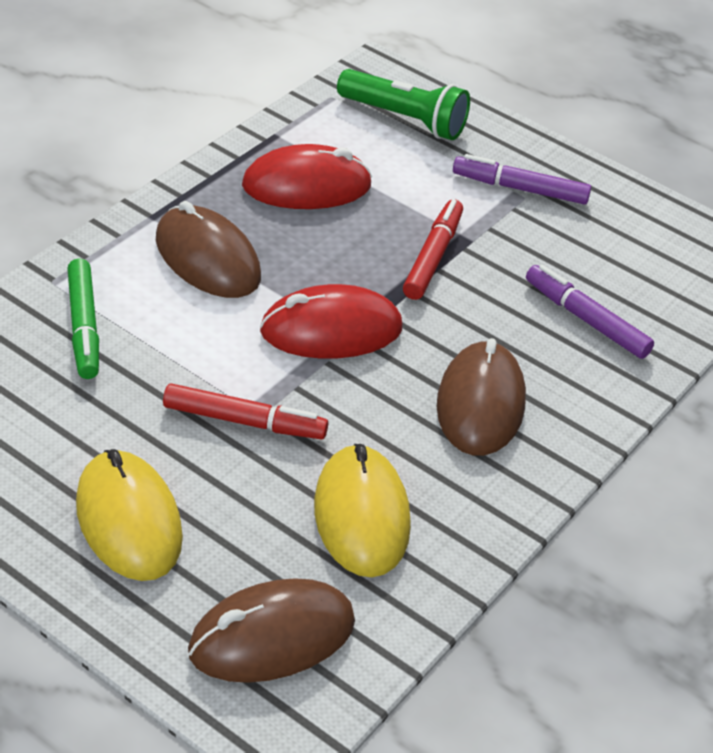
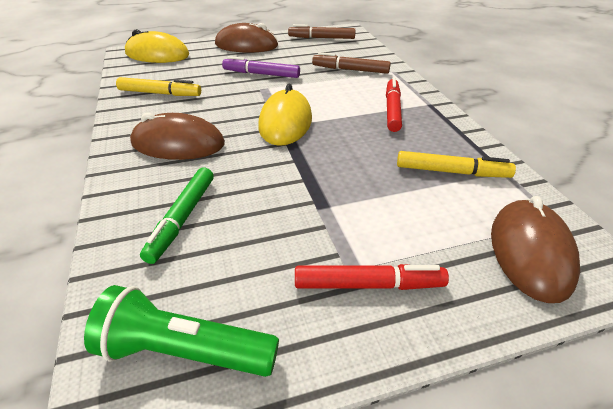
brown marker: none = 0 -> [288,24,356,39] [312,52,391,74] = 2
purple marker: [453,154,591,205] [526,265,654,359] = 2 -> [222,56,300,78] = 1
red mouse: [242,144,372,209] [260,284,402,359] = 2 -> none = 0
yellow marker: none = 0 -> [116,77,201,96] [397,151,516,178] = 2

